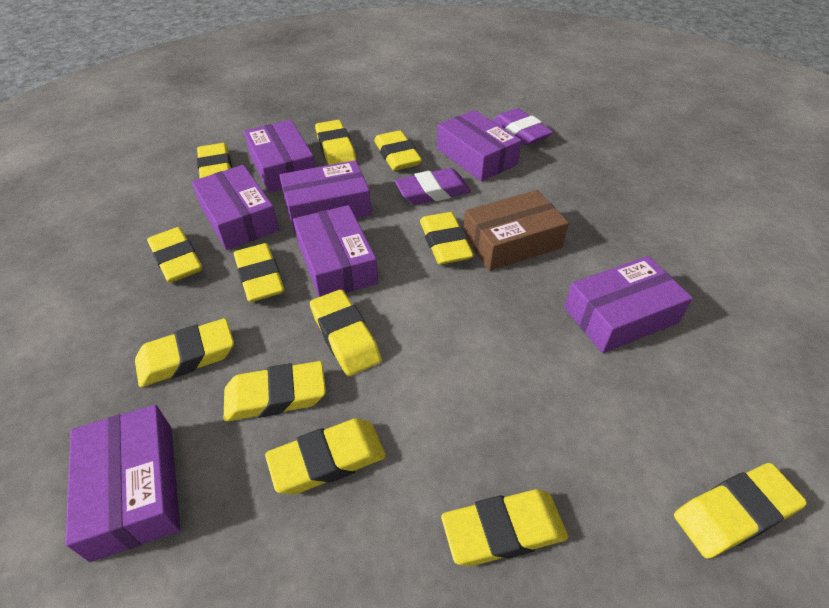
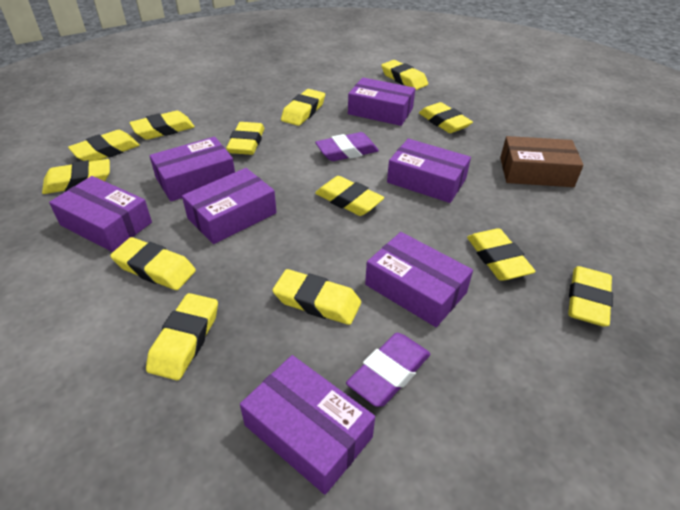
yellow eraser: [135,318,234,387] [147,227,202,283] [197,143,232,178] [224,361,326,421] [234,243,285,302] [265,418,386,494] [310,289,382,376] [315,120,357,165] [374,130,422,171] [420,212,474,264] [441,489,568,566] [674,463,807,559] = 12 -> [42,159,110,194] [68,130,140,162] [110,237,196,290] [130,111,195,140] [146,293,218,380] [226,122,265,155] [272,269,361,325] [281,89,325,126] [315,176,384,216] [381,60,428,90] [419,102,473,133] [467,228,536,281] [568,266,613,327] = 13

